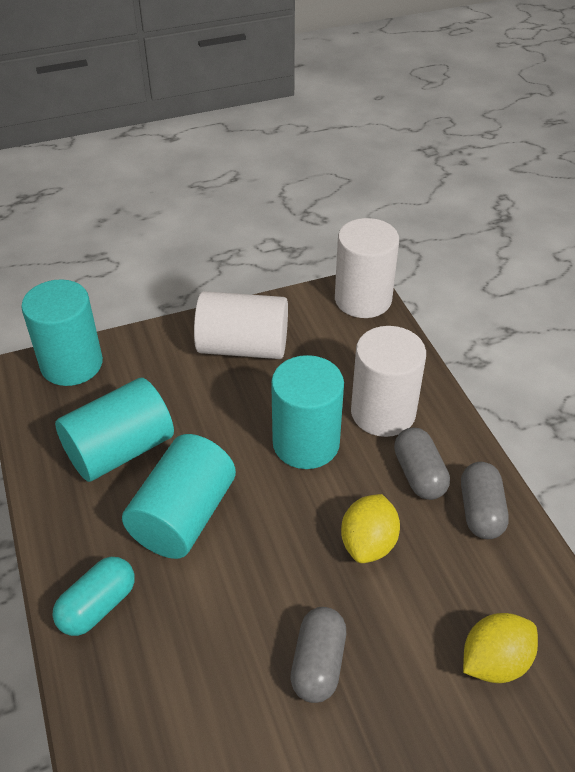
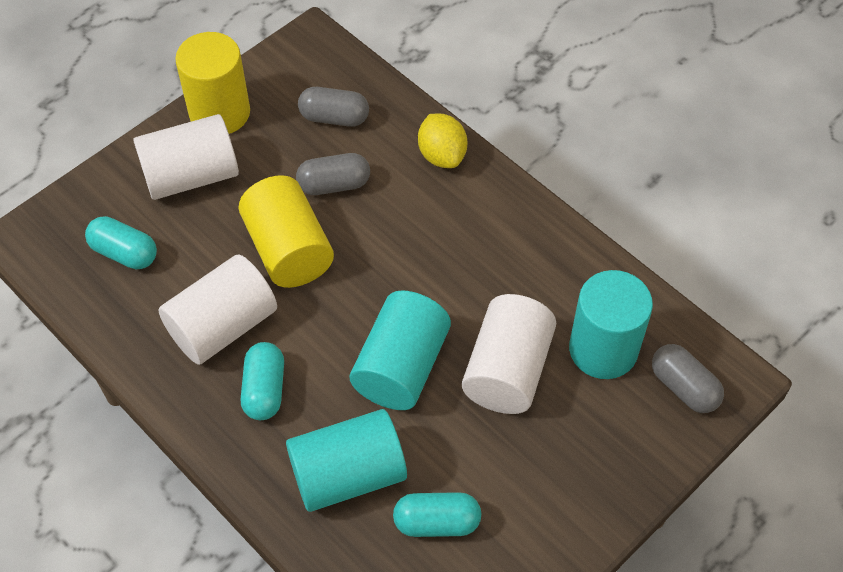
turquoise capsule: [52,557,135,636] = 1 -> [85,216,157,269] [241,342,284,420] [393,492,481,537] = 3
turquoise cylinder: [21,279,103,386] [55,378,174,482] [122,434,236,559] [271,355,344,469] = 4 -> [286,409,407,512] [350,290,451,410] [569,270,653,379] = 3
yellow cylinder: none = 0 -> [175,32,250,134] [239,175,334,288] = 2
yellow lemon: [341,494,400,563] [463,613,538,683] = 2 -> [418,114,467,168] = 1

